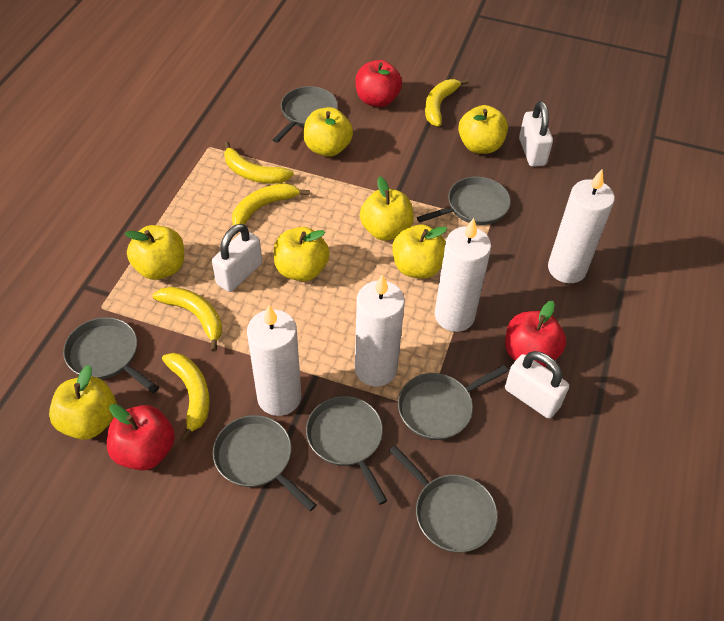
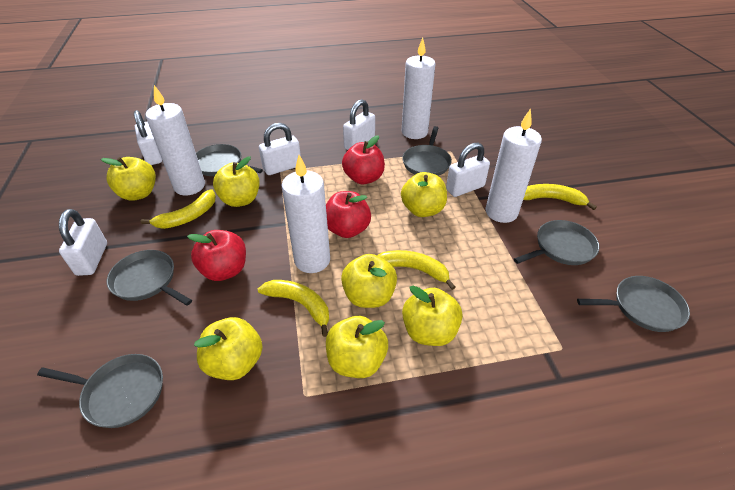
grey pan: [63,317,159,393] [213,415,316,511] [273,86,338,143] [306,396,387,505] [389,446,498,552] [398,365,508,440] [417,177,511,225] = 7 -> [37,354,163,428] [107,250,192,305] [196,144,263,176] [402,126,452,176] [514,220,599,265] [577,276,690,332] = 6
white padlock: [212,224,262,292] [505,351,569,419] [519,101,553,167] = 3 -> [59,209,107,276] [134,110,162,165] [259,123,301,175] [343,99,375,150] [446,143,490,197] = 5
yellow banana: [153,287,222,351] [162,353,210,442] [224,141,294,184] [232,183,310,225] [425,79,469,127] = 5 -> [141,189,216,229] [258,280,329,337] [377,250,455,290] [523,184,597,210] = 4

